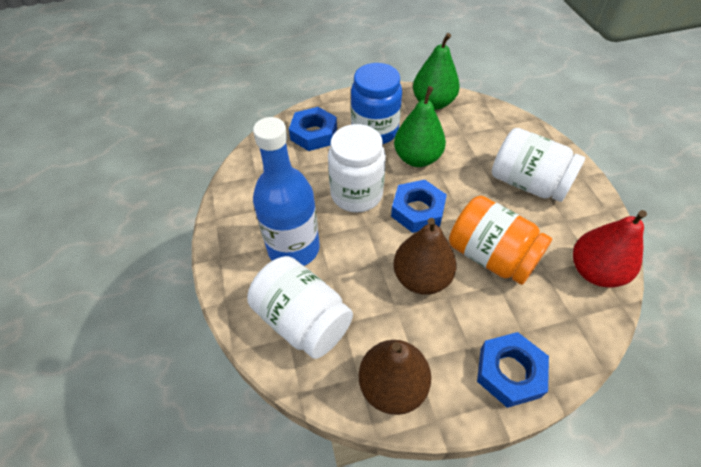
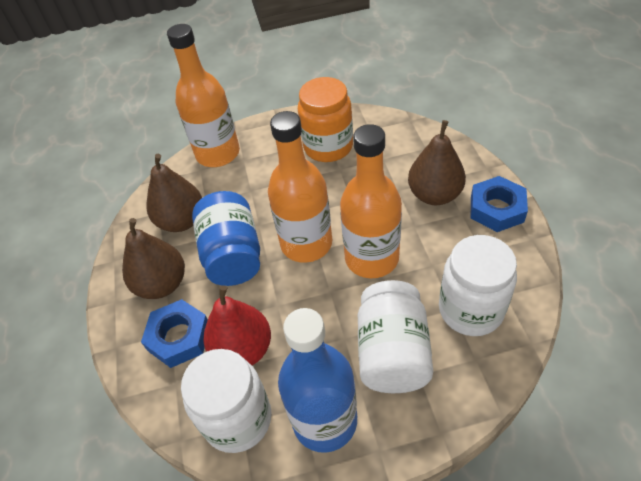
blue nut: [289,107,337,151] [391,180,447,233] [477,332,549,408] = 3 -> [141,299,208,368] [471,176,528,232] = 2
brown pear: [359,340,431,415] [393,218,456,295] = 2 -> [122,218,185,299] [146,154,202,232] [408,120,466,205] = 3
green pear: [394,86,446,167] [413,33,460,110] = 2 -> none = 0
orange bottle: none = 0 -> [167,24,240,167] [268,111,332,263] [340,124,402,278] = 3

